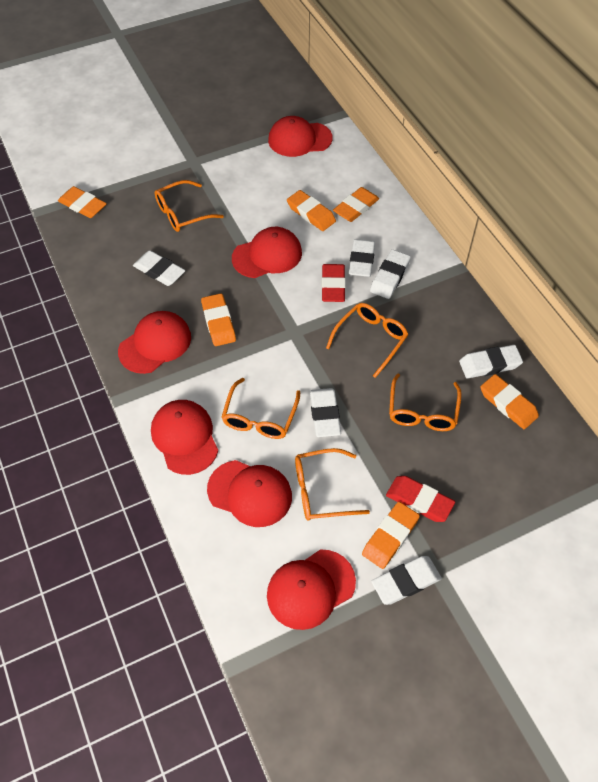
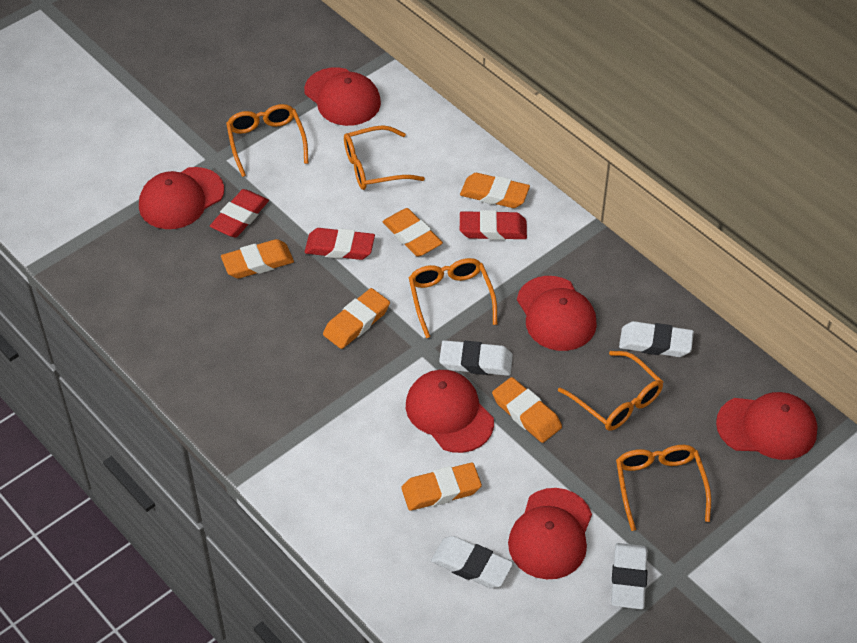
red eraser: [322,264,346,302] [386,476,455,522] = 2 -> [210,189,269,237] [305,228,375,260] [460,210,527,240] = 3
white eraser: [133,250,185,286] [310,388,341,437] [349,239,375,277] [370,250,411,299] [371,556,442,605] [459,345,523,378] = 6 -> [431,536,514,589] [439,340,513,376] [611,543,648,609] [619,321,694,357] = 4

